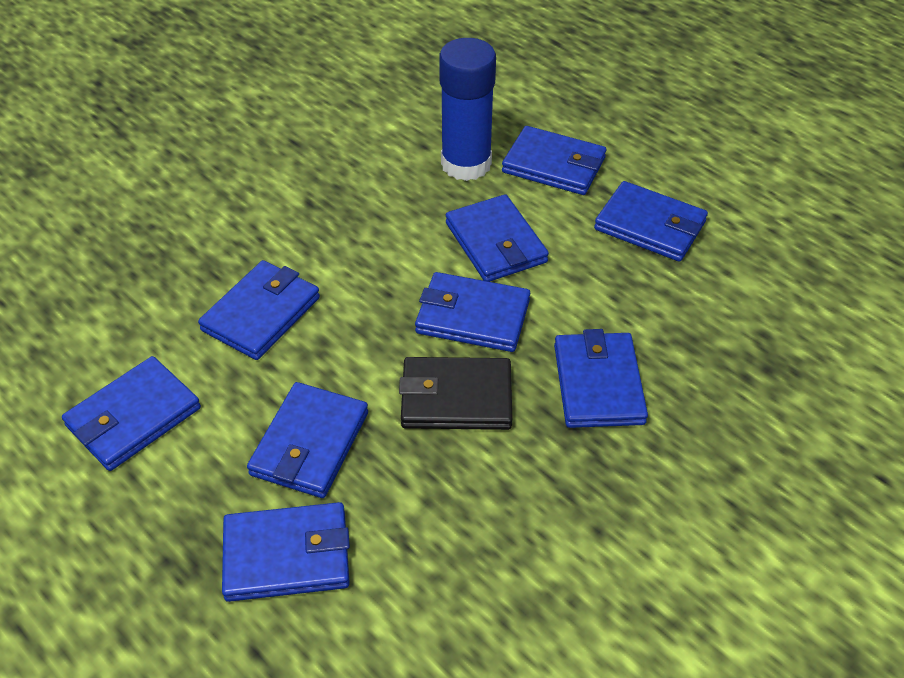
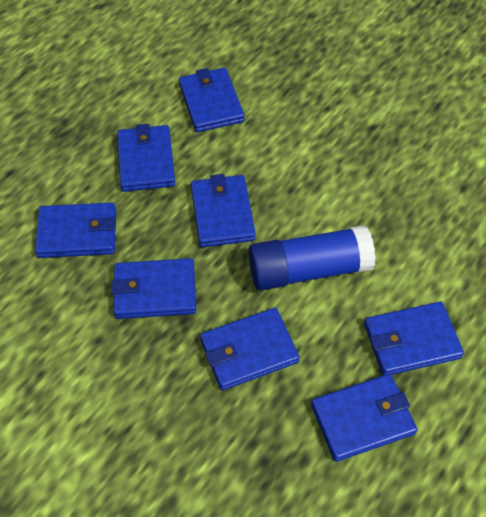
black wallet: [399,357,512,430] = 1 -> none = 0
blue wallet: [62,356,201,471] [198,260,320,360] [222,502,350,602] [247,382,368,498] [415,272,530,352] [446,194,549,282] [502,126,607,195] [554,329,648,428] [594,181,708,262] = 9 -> [35,203,116,258] [111,258,196,319] [117,124,175,192] [179,68,244,132] [191,174,256,247] [200,308,300,390] [311,374,417,462] [364,302,464,375] = 8

